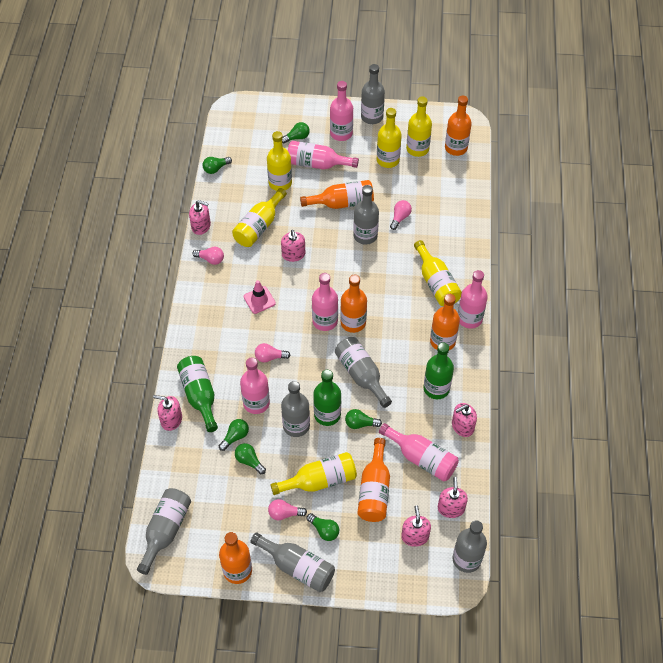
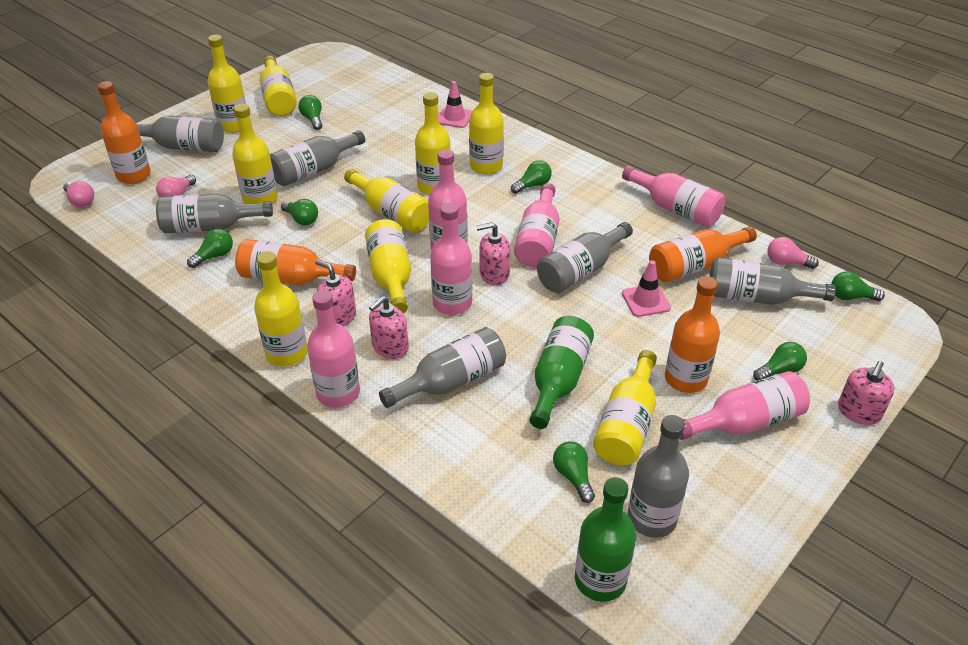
green bottle: [177,356,218,432] [313,370,341,426] [424,343,454,399] = 3 -> [529,316,594,429] [575,477,636,602] = 2
green light bulb: [202,157,232,174] [219,419,249,451] [235,443,266,474] [282,122,310,143] [307,513,339,541] [345,409,382,429] = 6 -> [187,229,233,268] [281,199,318,225] [299,95,322,130] [511,160,552,194] [553,441,595,503] [753,342,807,380] [831,271,885,301] = 7
orange bottle: [219,532,252,584] [300,180,374,209] [340,274,367,333] [357,438,390,522] [430,294,460,350] [445,96,472,156] = 6 -> [97,81,151,184] [235,239,356,285] [649,226,757,282] [665,276,720,393] = 4
pink light bulb: [192,247,224,265] [255,343,290,363] [268,499,307,520] [390,200,412,230] = 4 -> [63,181,94,207] [156,175,196,197] [767,237,819,269] = 3
pink soap dispenser: [153,395,182,431] [189,200,211,235] [281,230,305,262] [401,505,431,547] [438,477,468,518] [452,403,477,437] = 6 -> [315,260,356,327] [369,296,409,359] [476,222,510,285] [838,361,895,425] = 4
pink traffic cone: [244,280,276,314] = 1 -> [438,81,472,128] [622,260,671,317] = 2
yellow bottle: [232,188,287,247] [267,131,292,191] [271,452,357,495] [377,108,402,168] [406,96,432,157] [414,240,462,306] = 6 -> [208,35,246,133] [232,104,278,204] [254,251,308,367] [260,56,297,116] [344,169,429,233] [365,219,411,313] [415,92,451,195] [469,73,504,175] [593,350,657,465] = 9

